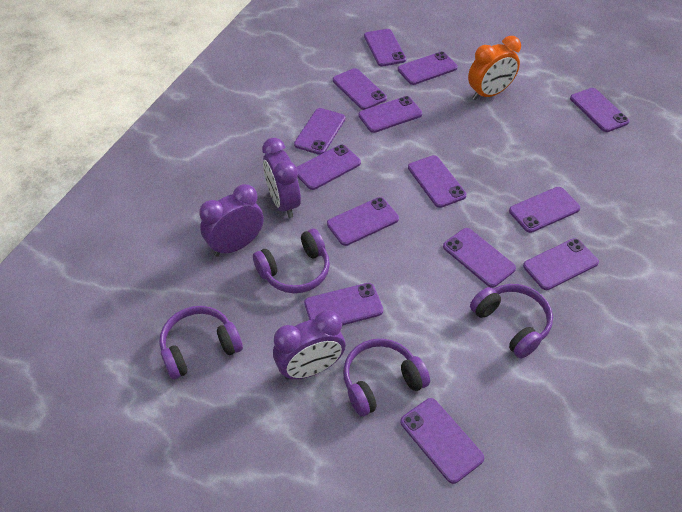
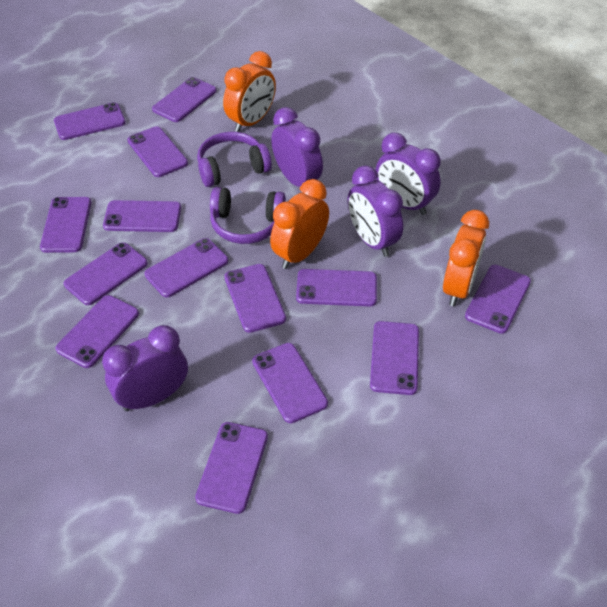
orange clock: [468,36,521,100] = 1 -> [223,51,276,132] [270,179,329,269] [443,210,489,306] = 3
purple clock: [199,184,264,257] [262,138,301,218] [273,310,346,380] = 3 -> [102,325,188,411] [271,107,323,187] [347,166,403,257] [376,133,441,215] = 4
purple headphones: [159,306,243,380] [253,229,330,293] [343,339,430,417] [470,284,553,359] = 4 -> [197,132,272,187] [210,187,286,244] = 2

